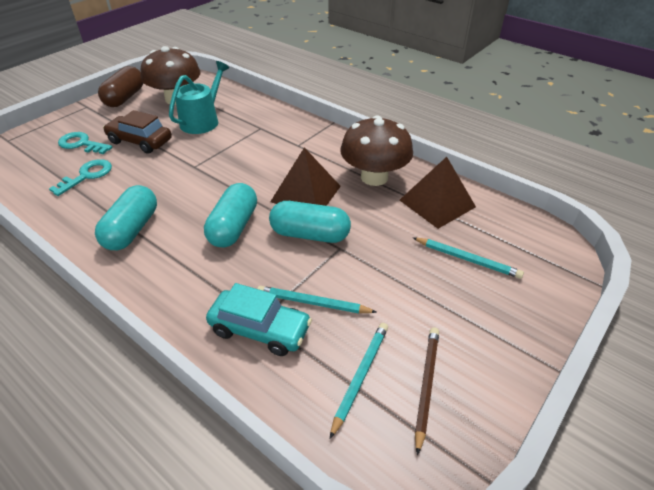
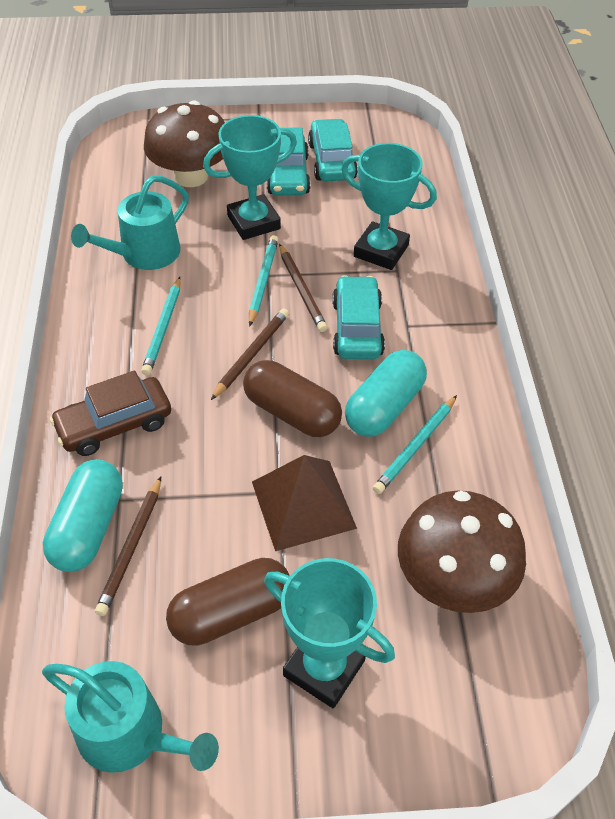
brown capsule: [98,66,143,107] = 1 -> [166,558,290,646] [243,360,342,437] = 2
brown pencil: [415,327,439,456] = 1 -> [95,477,161,616] [211,308,289,400] [279,244,328,332] = 3
brown pyramid: [270,147,341,206] [400,157,476,229] = 2 -> [252,455,357,551] = 1
turquoise capsule: [95,185,157,250] [204,183,257,248] [269,201,351,243] = 3 -> [43,459,123,572] [345,350,427,437] = 2
turquoise car: [206,283,312,356] = 1 -> [267,128,311,195] [308,118,358,181] [332,275,385,359] = 3
turquoise key: [49,159,112,196] [58,132,113,154] = 2 -> none = 0
turquoise trophy: none = 0 -> [203,115,297,240] [264,558,395,708] [341,143,437,270] = 3
turquoise watering can: [169,61,229,134] = 1 -> [42,661,219,773] [71,175,189,270] = 2

